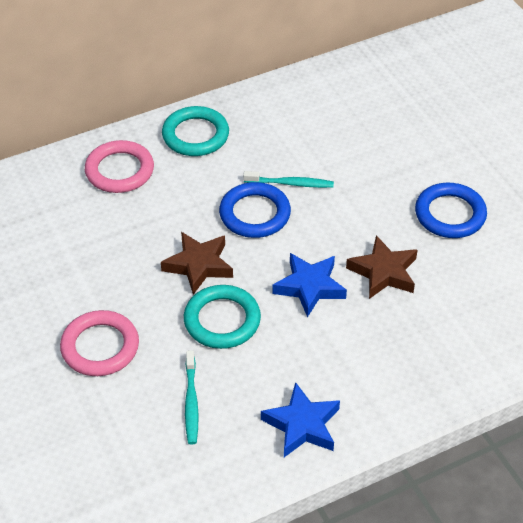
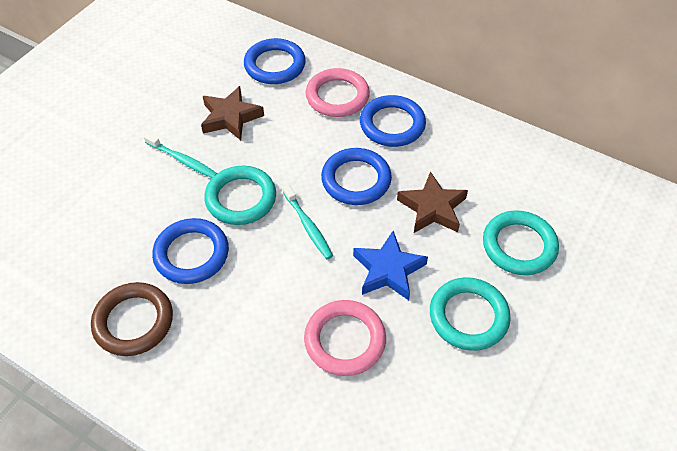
blue ring: [219,182,291,238] [415,183,487,238] = 2 -> [152,218,229,284] [244,38,305,84] [321,148,392,205] [360,95,426,147] = 4
blue star: [261,382,340,457] [273,253,347,318] = 2 -> [353,231,428,300] = 1
brown ring: none = 0 -> [91,282,173,356] = 1
turquoise ring: [162,106,229,156] [184,285,261,349] = 2 -> [204,166,276,225] [430,277,511,351] [483,210,559,275] = 3

